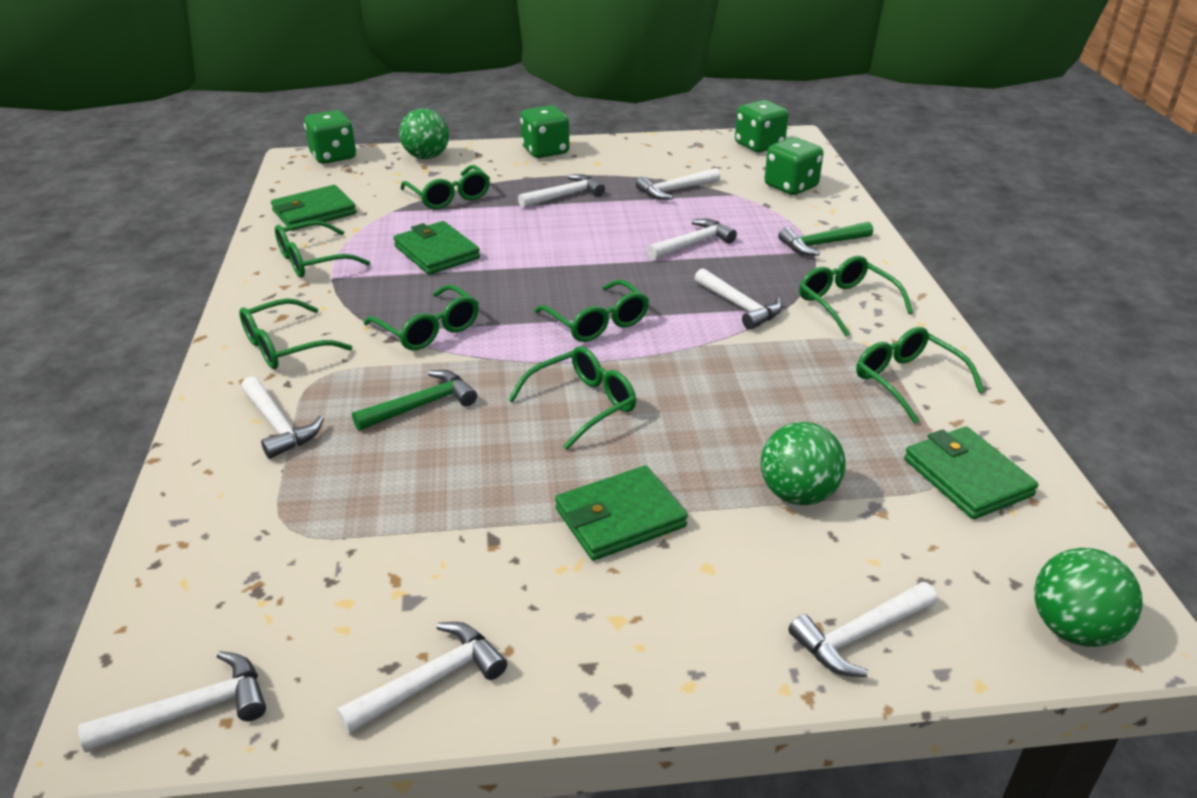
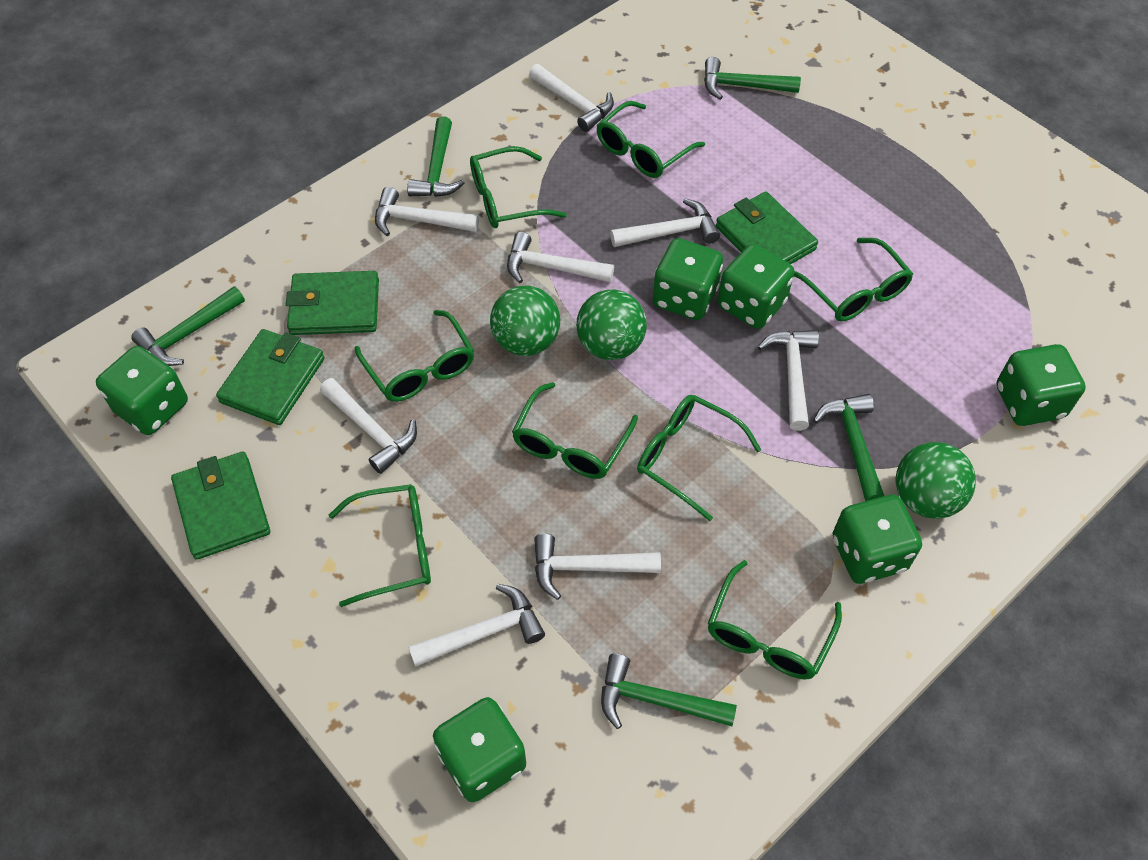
green dice: [304,110,356,164] [520,105,569,158] [735,100,788,152] [764,137,823,195] = 4 -> [96,346,188,435] [433,697,526,802] [653,238,723,320] [718,244,794,329] [833,495,922,584] [996,344,1086,426] = 6
green hammer: [352,370,477,431] [778,222,873,256] = 2 -> [131,286,245,366] [407,116,465,197] [601,654,737,729] [704,57,801,100] [813,394,884,501] = 5

